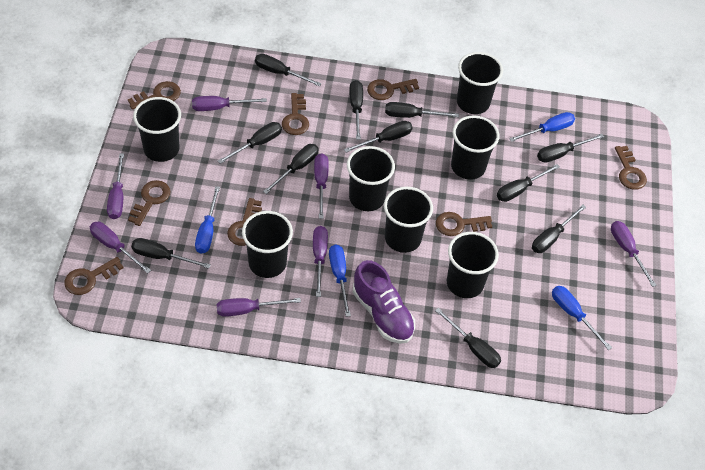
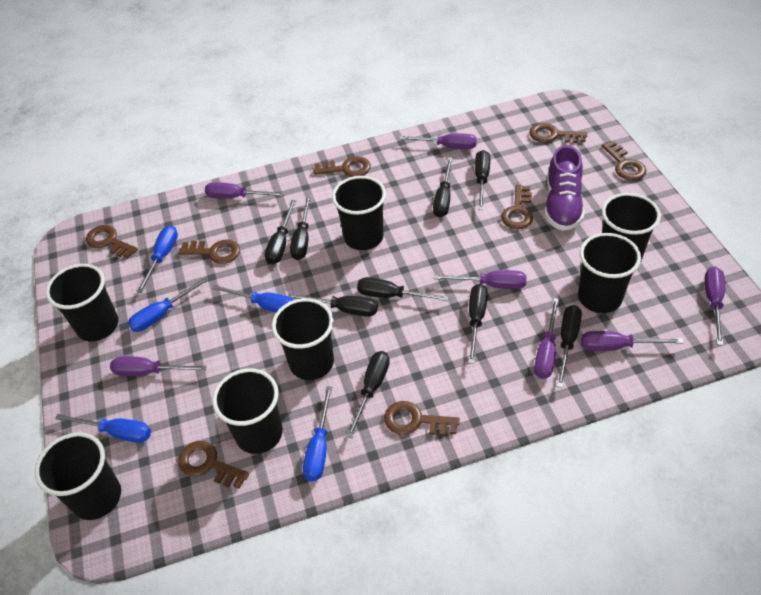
black screwdriver: [131,238,211,269] [218,122,282,164] [255,54,321,86] [263,144,319,194] [344,121,413,153] [349,80,363,140] [385,102,459,118] [435,308,501,368] [497,164,560,202] [532,205,586,253] [537,134,604,163] = 11 -> [265,200,296,265] [288,293,378,317] [290,196,311,260] [346,351,390,438] [357,277,449,301] [433,157,453,217] [468,284,488,364] [475,150,490,210] [557,305,582,388] = 9
blue screwdriver: [195,186,220,254] [329,244,351,317] [509,112,575,142] [552,286,612,350] = 4 -> [55,414,151,443] [128,276,209,332] [137,225,178,293] [212,285,294,313] [303,386,332,481] = 5

